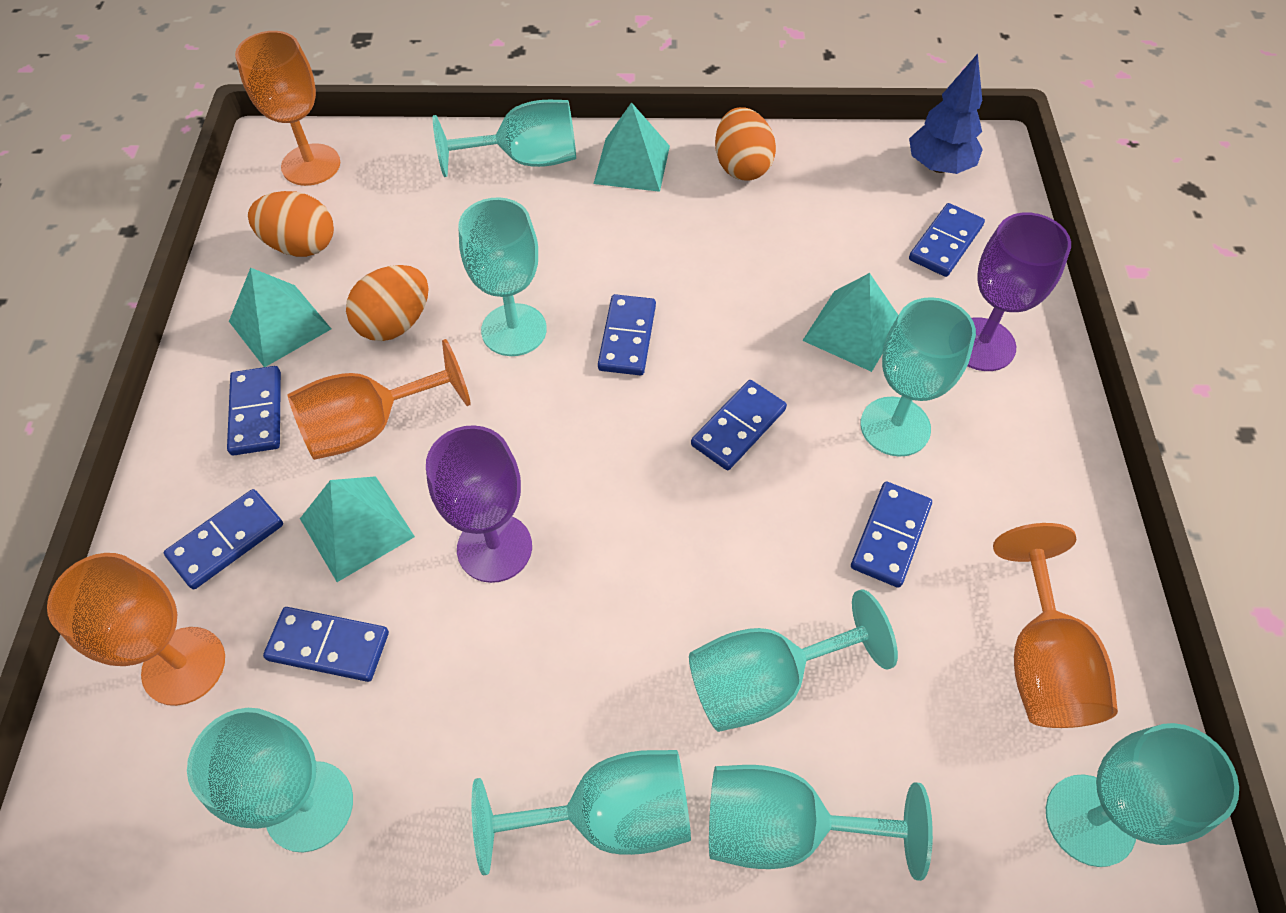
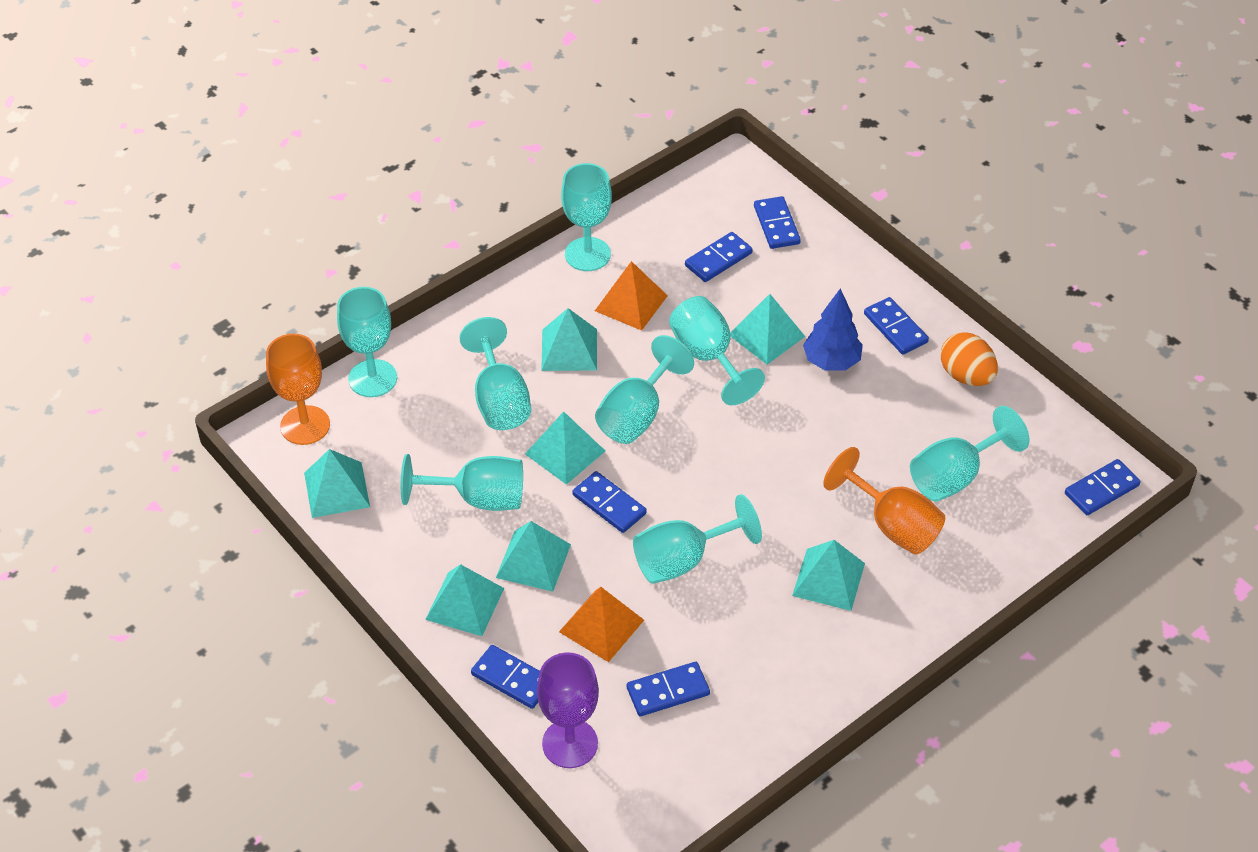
orange egg: [248,191,334,257] [346,265,429,341] [715,107,776,181] = 3 -> [941,332,998,386] = 1
orange goblet: [47,553,225,706] [235,31,340,186] [288,339,471,460] [993,523,1118,728] = 4 -> [266,333,330,445] [823,447,945,555] = 2
orange pyramid: none = 0 -> [559,587,644,662] [595,261,668,331] = 2
purple goblet: [426,425,532,583] [968,213,1071,371] = 2 -> [537,652,599,768] = 1
turquoise pyramid: [229,268,331,367] [300,476,415,582] [594,102,670,192] [802,273,898,372] = 4 -> [304,449,370,518] [425,564,504,636] [496,521,571,592] [525,411,605,485] [541,308,597,371] [730,294,805,365] [792,540,865,611] = 7

